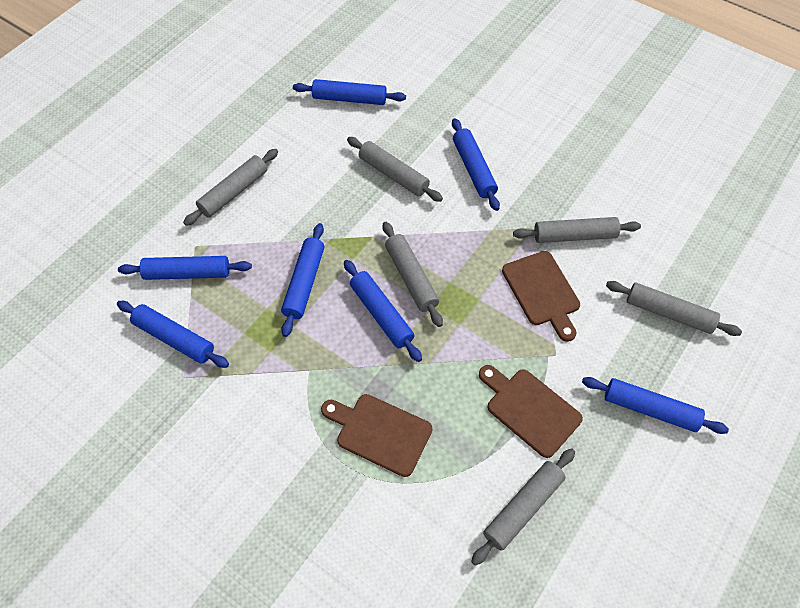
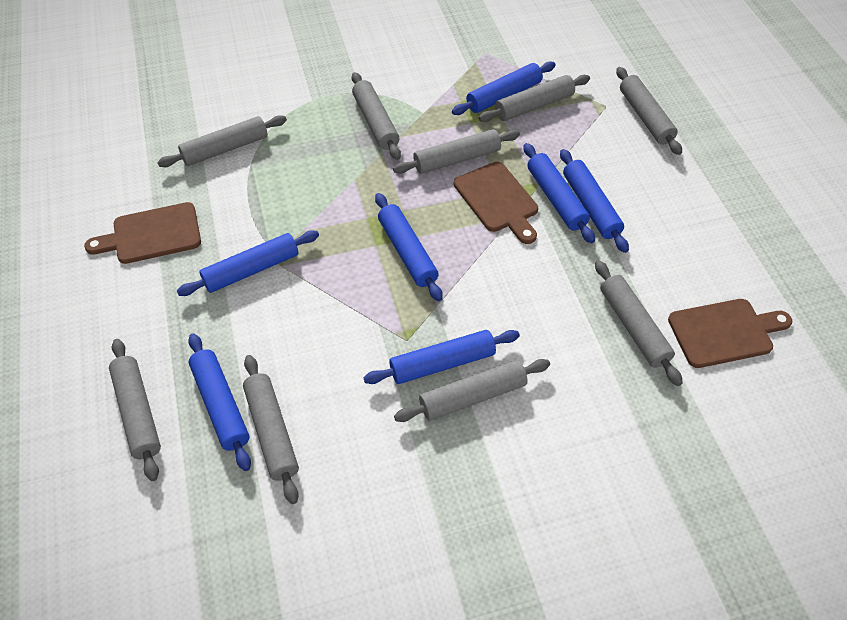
grey rolling pin: [183,149,278,226] [347,137,443,202] [383,222,443,327] [471,448,575,566] [513,217,641,243] [606,281,742,336] = 6 -> [109,339,161,481] [157,115,287,167] [243,355,299,504] [351,72,401,160] [393,129,520,174] [394,359,550,422] [479,75,590,122] [595,260,683,386] [616,67,682,155] = 9

